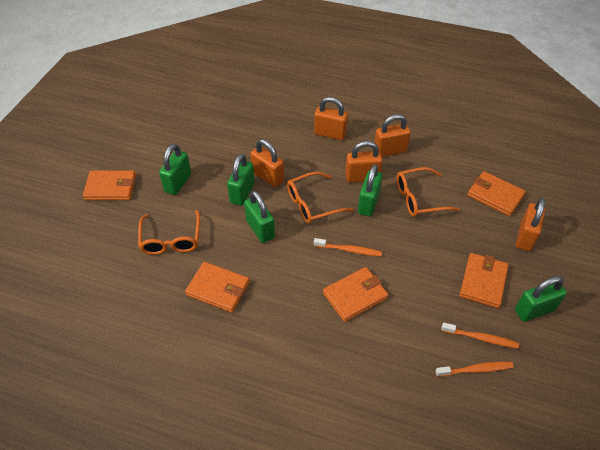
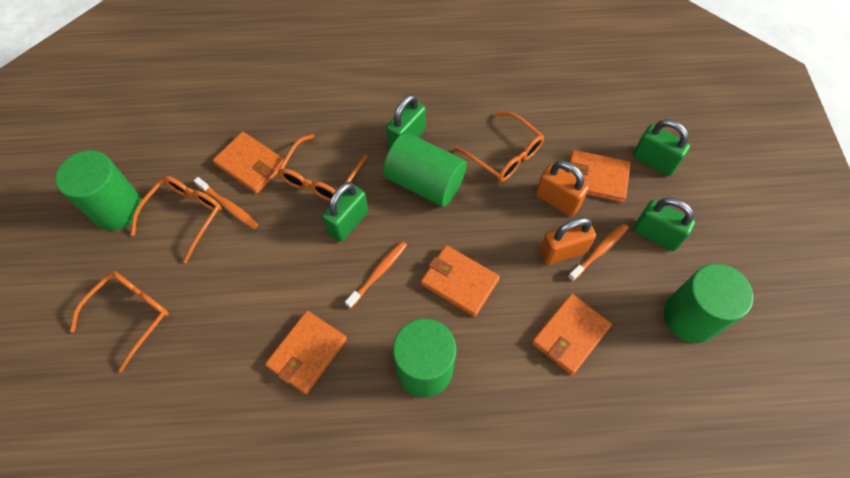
green cylinder: none = 0 -> [56,150,142,230] [383,132,467,207] [393,319,456,397] [664,264,753,343] = 4
green padlock: [159,144,191,195] [227,154,255,206] [244,191,275,243] [358,164,383,216] [515,276,567,322] = 5 -> [322,182,368,242] [386,94,426,148] [633,119,690,176] [633,197,695,251] = 4
orange glasses: [138,210,200,255] [287,172,354,224] [396,167,460,217] = 3 -> [70,271,169,372] [131,176,222,263] [278,134,367,201] [455,112,544,182] = 4
orange padlock: [251,139,284,187] [314,97,348,140] [345,141,383,183] [374,114,411,157] [516,198,545,251] = 5 -> [536,160,589,217] [539,217,596,265] = 2

